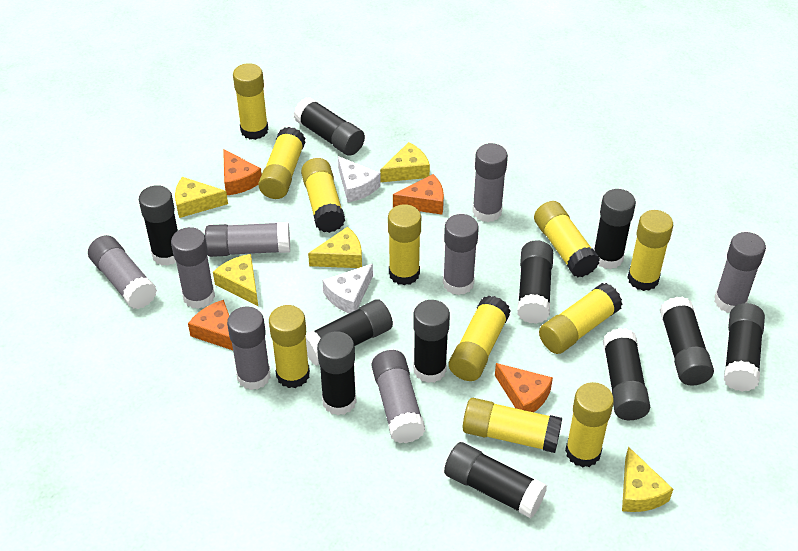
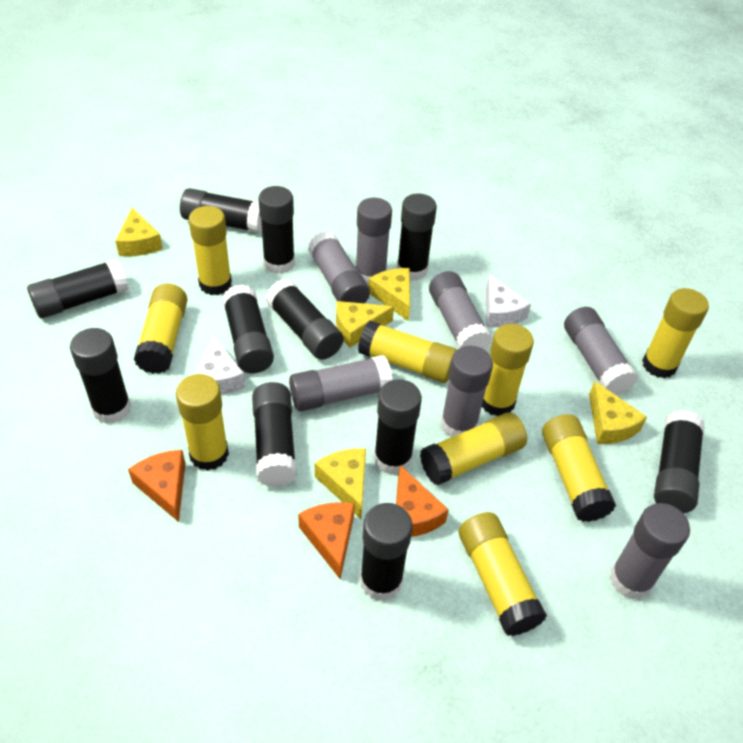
grey glue stick: [88,235,157,309] [171,227,215,309] [205,222,290,257] [227,307,271,390] [372,350,425,443] [443,214,479,295] [472,143,508,222] [714,232,766,313] = 8 -> [289,355,393,411] [308,231,370,303] [355,198,392,285] [429,271,492,350] [441,346,493,437] [564,307,638,395] [610,503,690,599] = 7
orange cheese: [188,300,233,350] [223,149,262,195] [393,174,444,215] [495,363,553,412] = 4 -> [128,450,185,522] [298,502,355,579] [396,465,449,537] = 3
yellow glue stick: [233,63,268,140] [258,127,305,199] [269,305,310,388] [301,158,345,233] [388,204,421,285] [449,295,511,381] [463,398,562,453] [534,201,600,277] [539,283,623,354] [565,382,614,467] [627,210,673,291] = 11 -> [134,283,188,374] [176,374,229,471] [189,206,232,295] [358,321,457,383] [420,412,527,485] [459,512,547,636] [482,324,534,416] [542,414,616,522] [642,288,709,378] = 9

